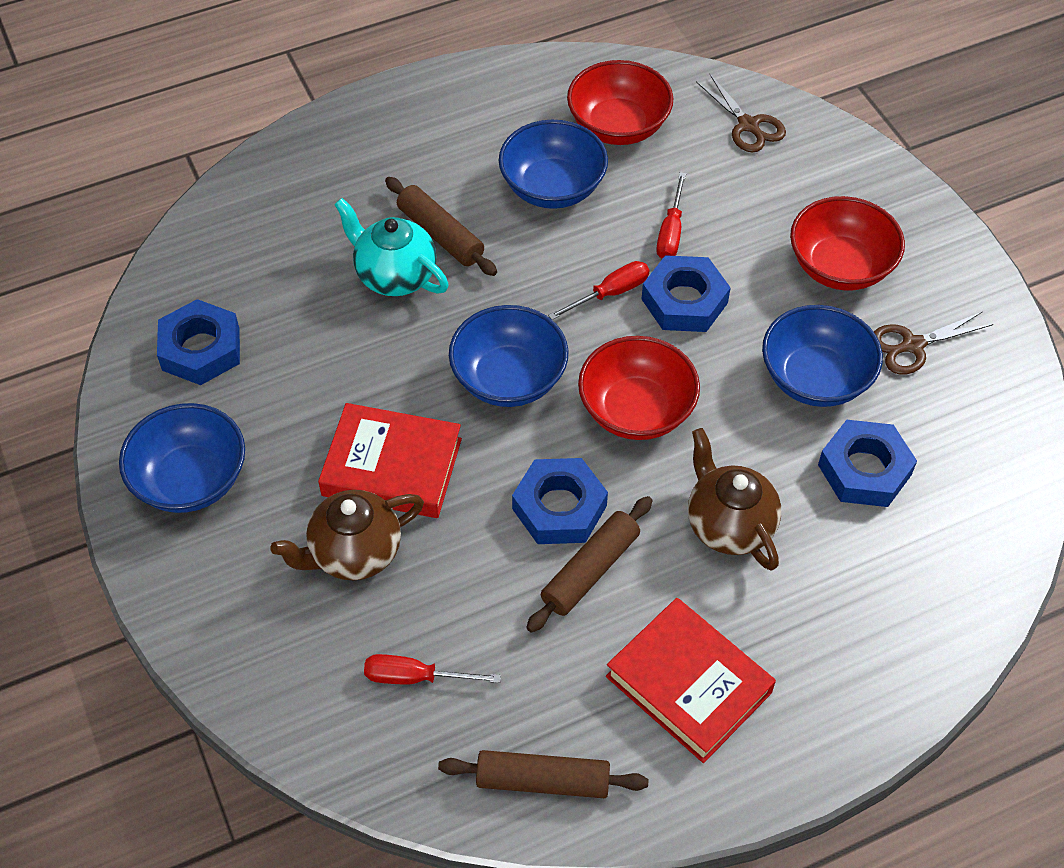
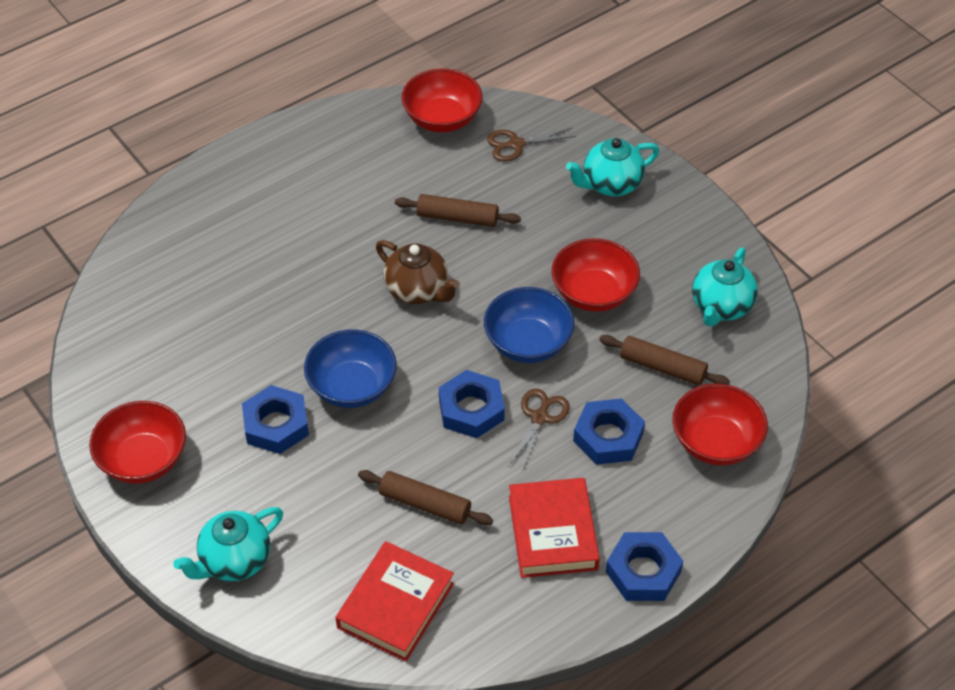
blue bowl: [119,403,245,513] [449,305,568,407] [499,120,608,209] [762,305,883,407] = 4 -> [304,329,397,408] [484,287,575,363] = 2
brown teapot: [270,490,424,580] [688,428,781,571] = 2 -> [376,240,460,304] = 1
red bowl: [567,60,673,145] [578,336,700,440] [790,196,905,291] = 3 -> [89,401,186,483] [402,69,483,132] [552,238,640,312] [672,383,768,465] = 4
red screwdriver: [364,654,501,684] [548,261,649,320] [656,172,686,259] = 3 -> none = 0
turquoise teapot: [334,198,449,296] = 1 -> [173,507,283,581] [566,138,659,196] [692,247,758,327] = 3

